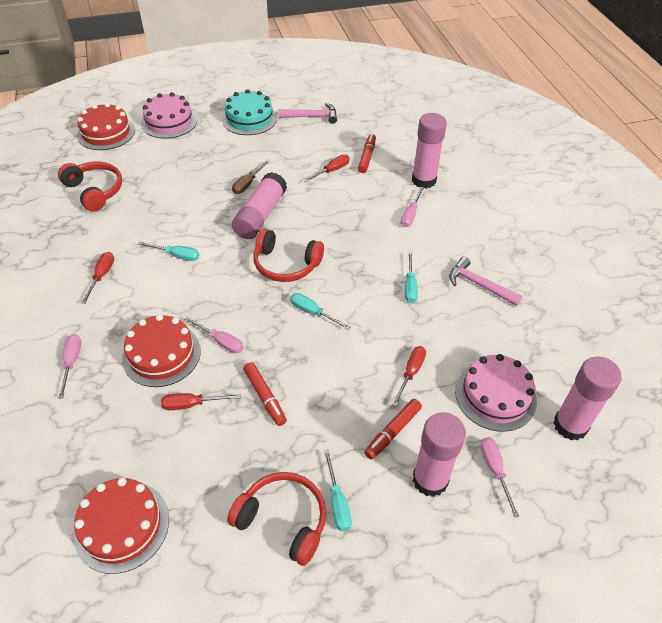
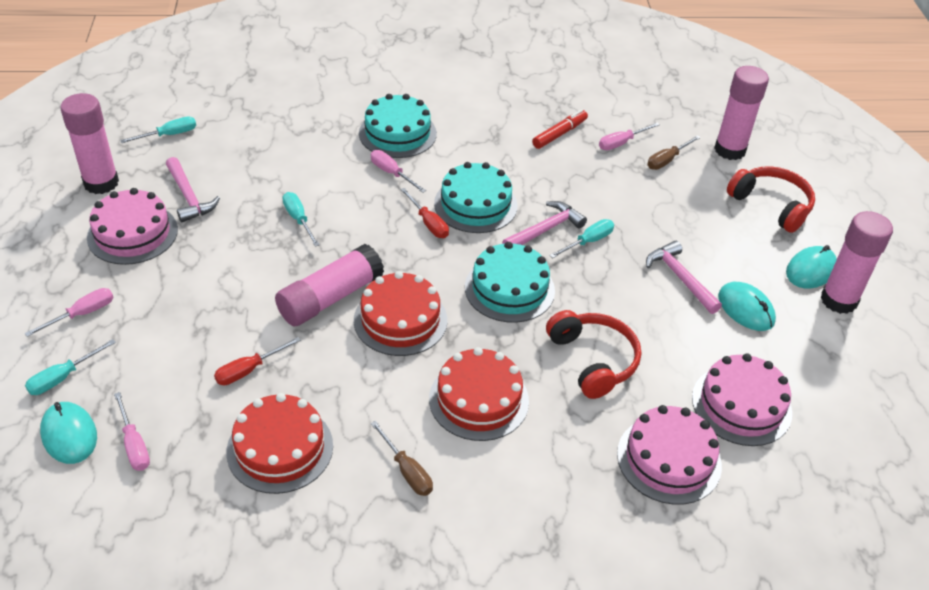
brown screwdriver: [232,160,270,194] = 1 -> [371,421,433,496] [647,135,701,170] = 2
pink cake: [141,92,197,139] [455,354,537,432] = 2 -> [87,188,178,265] [617,405,722,505] [692,353,792,446] = 3
pink hammer: [279,103,337,124] [449,257,522,306] = 2 -> [166,157,220,222] [502,201,587,245] [646,241,722,314] = 3
red headphones: [58,161,122,212] [227,472,326,566] [253,229,324,282] = 3 -> [546,310,641,399] [727,166,815,233] = 2
red marker: [243,362,287,426] [358,134,376,173] [364,399,422,459] = 3 -> [532,109,588,149] = 1
red screwdriver: [81,252,114,304] [161,393,241,410] [303,154,350,182] [392,346,426,406] = 4 -> [214,337,301,385] [400,188,449,238] = 2
turquoise cake: [222,89,277,135] = 1 -> [359,94,437,158] [434,162,517,233] [465,242,555,323] = 3
turquoise mouse: none = 0 -> [40,402,97,464] [718,282,776,331] [786,245,837,288] = 3

